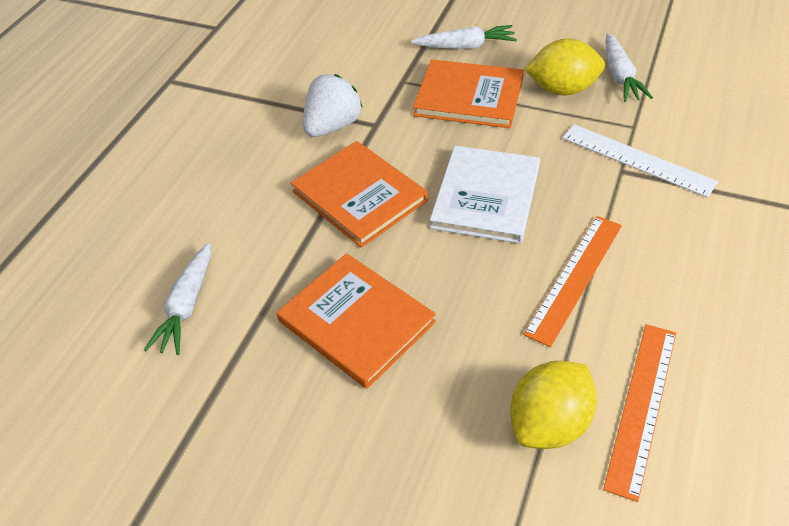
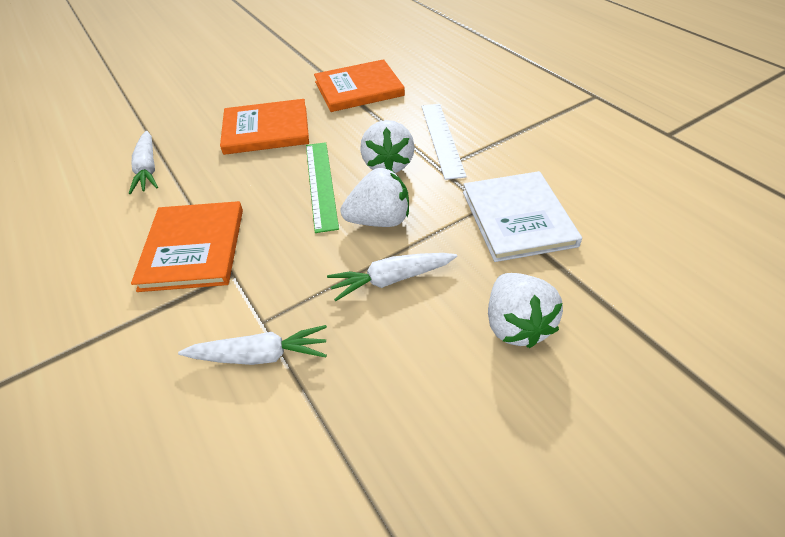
green ruler: none = 0 -> [306,142,339,233] = 1
orange ruler: [523,216,622,347] [603,324,676,502] = 2 -> none = 0
white strawberry: [303,74,362,137] = 1 -> [340,168,409,227] [360,120,415,173] [488,273,563,348] = 3
yellow lemon: [510,361,597,449] [524,38,605,95] = 2 -> none = 0

